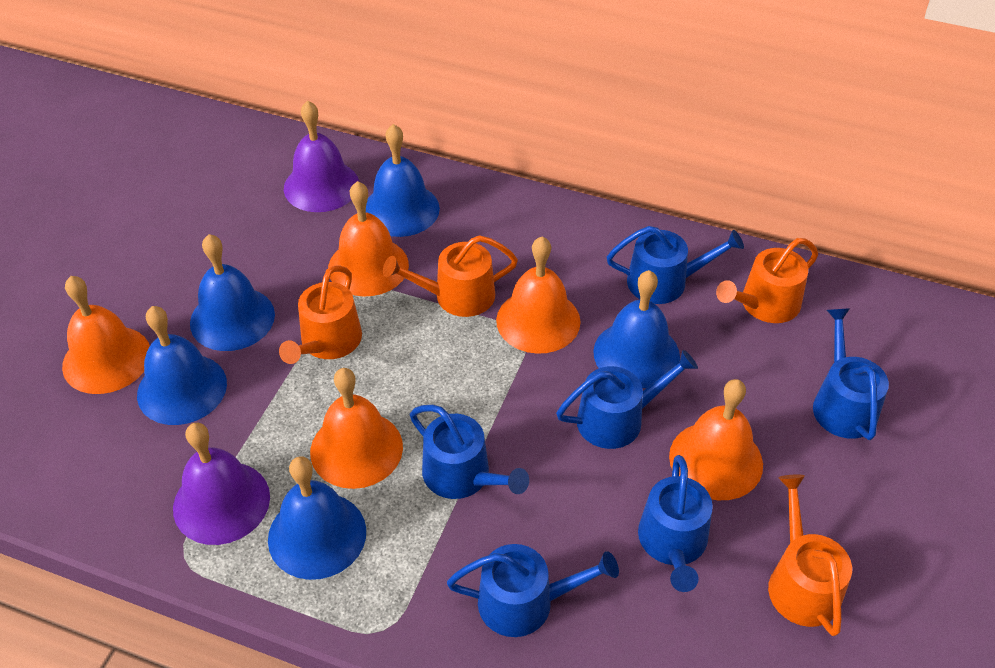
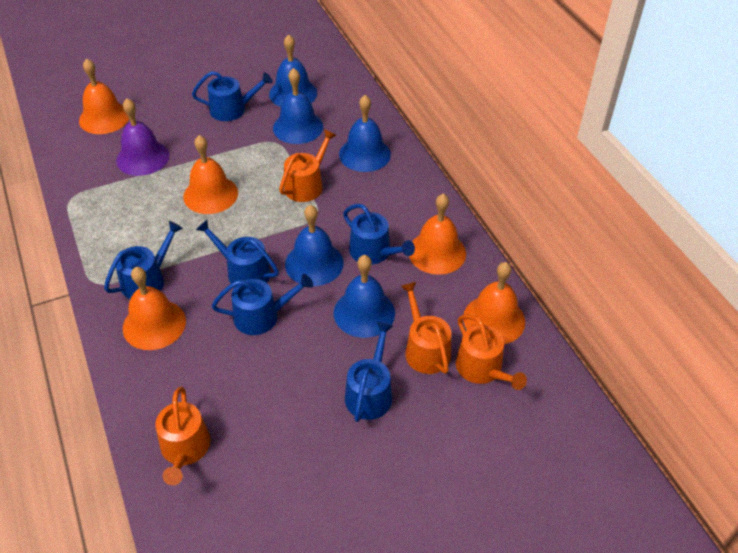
purple bell: [173,423,270,545] [284,101,359,212] = 2 -> [116,98,169,176] = 1

